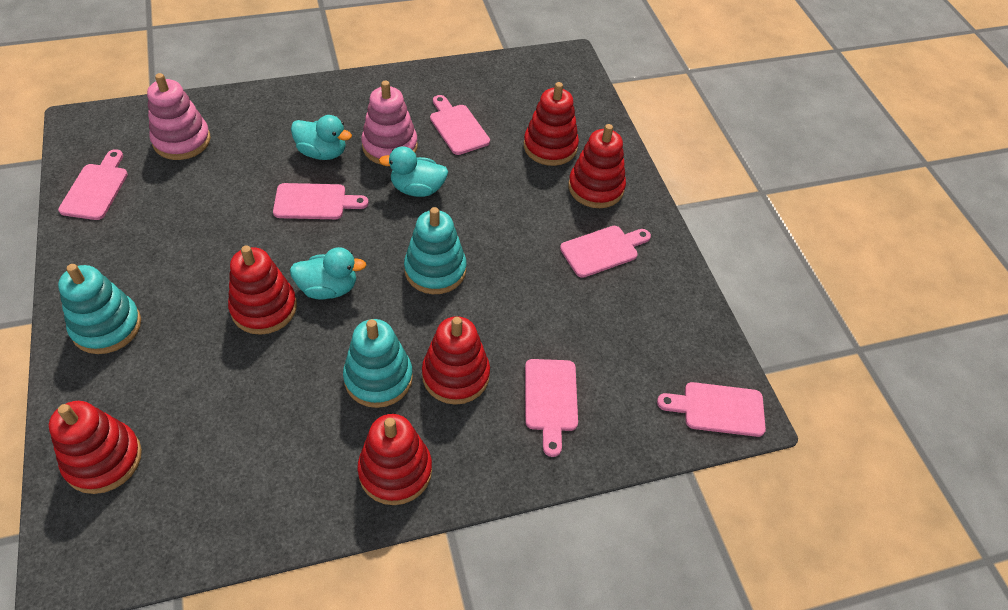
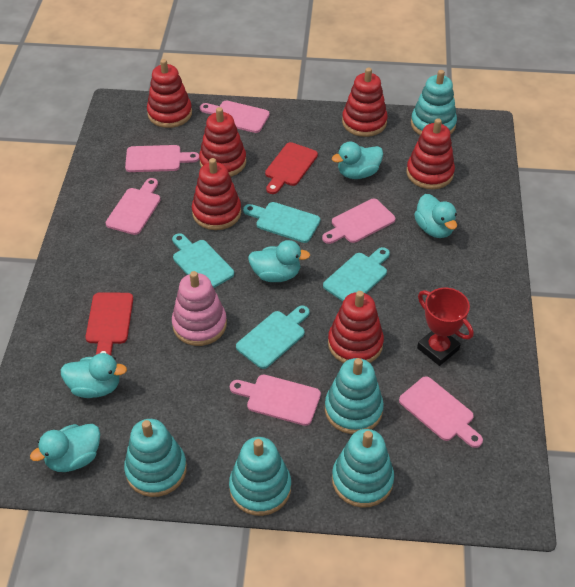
pink stacking toy: [147,73,211,160] [361,80,418,165] = 2 -> [172,271,227,346] = 1
red cutting board: none = 0 -> [85,292,133,355] [265,142,318,194] = 2
red trophy: none = 0 -> [417,288,474,366] = 1
turquoise cutting board: none = 0 -> [172,233,234,288] [236,306,310,369] [243,202,320,243] [323,247,390,301] = 4
turquoise duck: [290,247,366,300] [291,115,352,160] [379,146,448,197] = 3 -> [30,424,100,472] [61,353,127,398] [248,240,310,282] [332,141,383,179] [414,194,457,238] = 5
turquoise stacking toy: [58,264,141,354] [343,319,413,408] [404,207,466,294] = 3 -> [124,419,187,497] [229,437,291,516] [325,358,384,434] [332,429,394,508] [411,70,457,135] = 5

